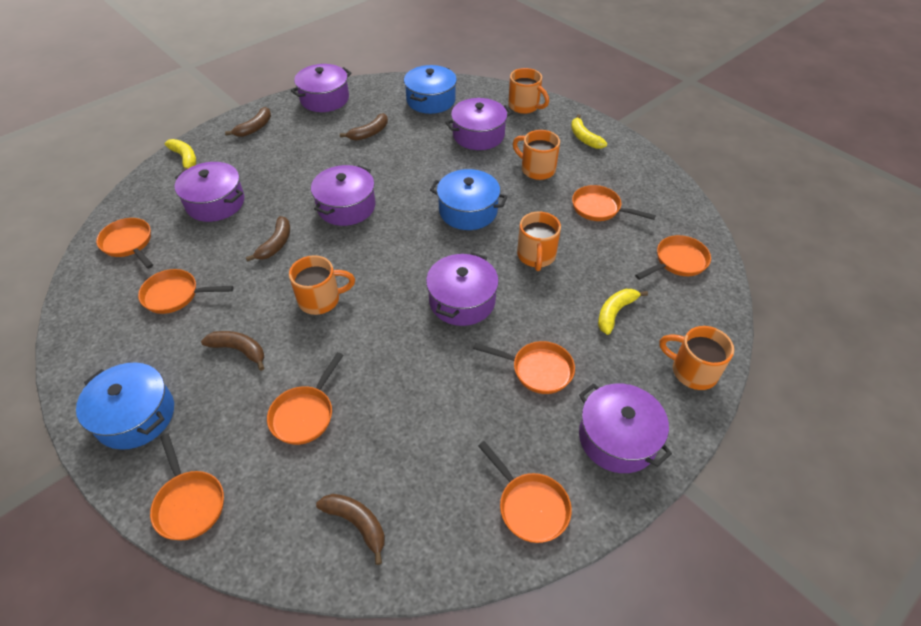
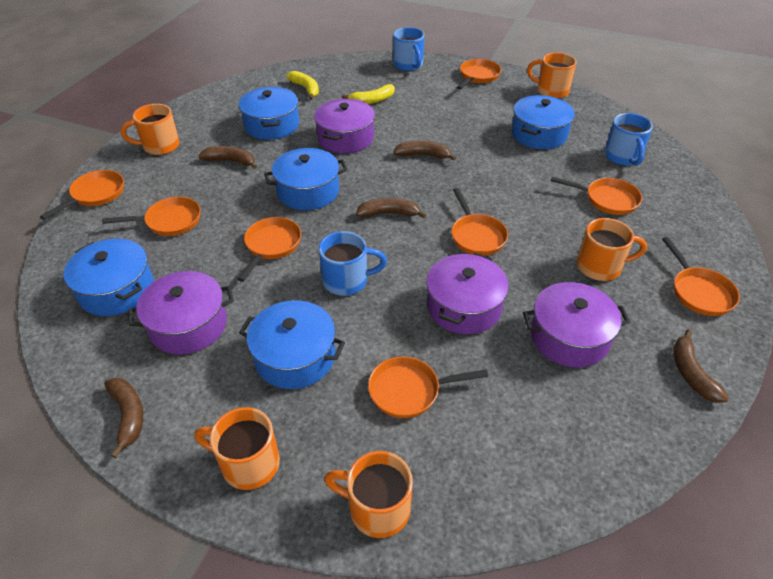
blue mug: none = 0 -> [319,231,387,295] [393,27,425,71] [604,113,653,166] = 3
blue pot: [76,363,174,450] [404,65,457,114] [430,169,508,230] = 3 -> [64,239,154,316] [239,87,299,140] [239,300,345,389] [264,148,348,210] [511,95,575,149] = 5
purple pot: [174,162,244,222] [291,64,352,112] [311,165,376,226] [426,252,499,326] [445,98,512,150] [579,383,672,473] = 6 -> [128,271,234,354] [314,99,375,153] [426,253,509,334] [523,282,630,368] = 4
yellow banana: [165,139,196,171] [571,114,607,149] [598,289,648,335] = 3 -> [286,71,319,100] [342,84,395,104] = 2

